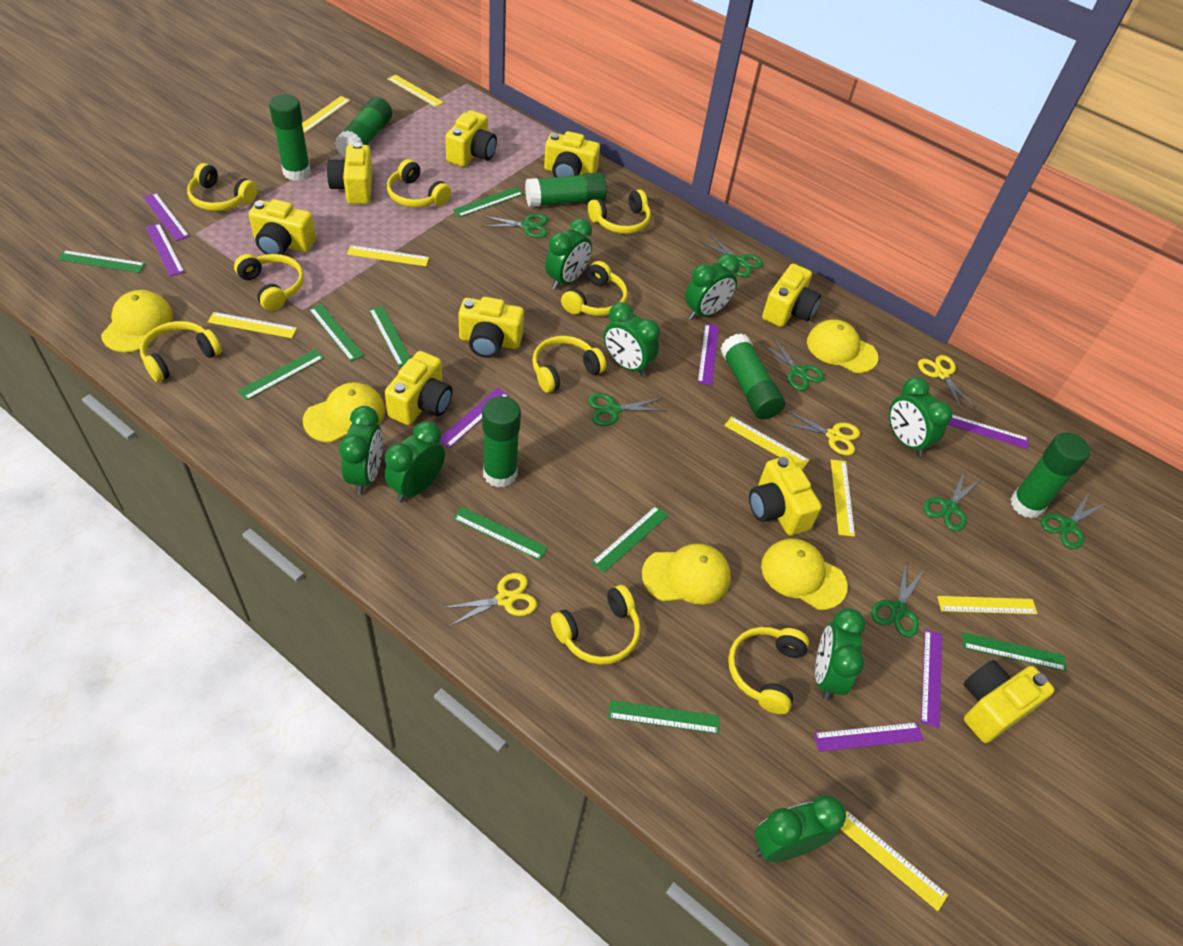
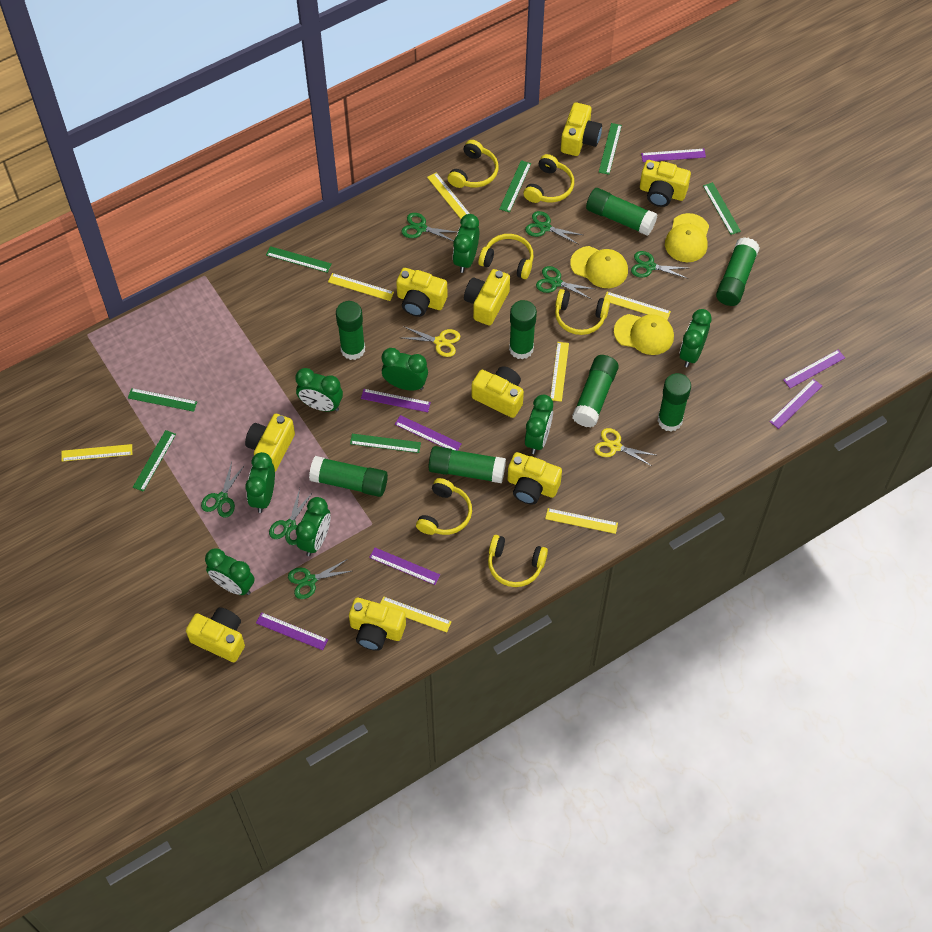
green glue stick: [269,95,311,181] [335,97,392,157] [482,396,521,488] [525,172,607,207] [720,333,785,419] [1011,432,1090,518] = 6 -> [309,456,388,497] [336,301,365,360] [428,446,506,483] [509,300,537,360] [572,355,619,427] [586,188,657,236] [658,373,691,432] [716,237,760,306] = 8
green ruler: [57,250,146,273] [238,349,324,400] [309,304,364,362] [369,306,410,367] [453,187,523,217] [453,507,548,560] [591,506,668,573] [608,700,720,734] [963,632,1066,671] = 9 -> [128,388,197,412] [133,430,176,492] [266,246,332,273] [350,434,421,453] [500,160,531,212] [599,123,622,175] [703,182,741,235] = 7
yellow cap: [101,290,173,352] [303,382,385,443] [642,543,731,605] [761,538,847,610] [807,319,878,373] = 5 -> [570,246,628,288] [614,314,674,355] [665,213,709,262] = 3
yellow headphones: [140,321,222,382] [187,163,257,211] [234,254,304,311] [387,159,451,207] [532,336,606,393] [551,585,641,665] [561,261,628,316] [588,190,651,234] [728,627,809,714] = 9 -> [416,478,472,535] [447,140,498,188] [478,234,534,279] [488,535,548,587] [523,154,574,203] [555,289,610,335] = 6
yellow ruler: [208,312,297,338] [302,96,350,133] [347,245,429,266] [388,74,444,107] [724,417,809,470] [831,460,855,537] [840,811,948,911] [937,596,1038,614] = 8 -> [61,444,132,462] [328,273,394,301] [380,596,452,633] [427,172,470,219] [545,508,618,534] [550,342,569,402] [604,292,671,320] = 7
yellow scissors: [442,573,537,626] [782,410,860,456] [918,355,976,411] = 3 -> [403,326,461,357] [594,428,655,466] = 2

